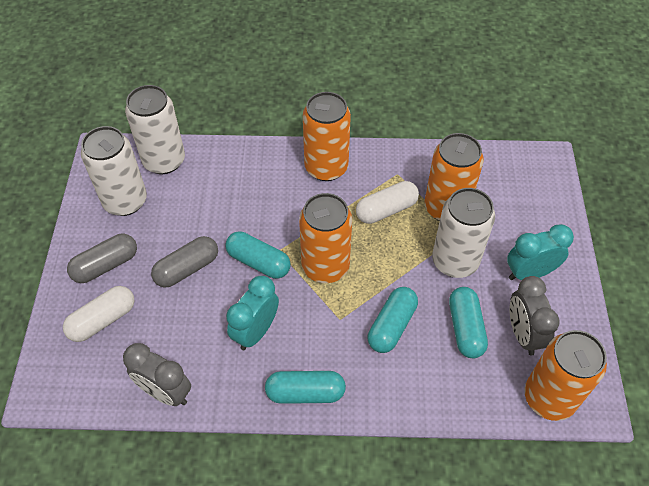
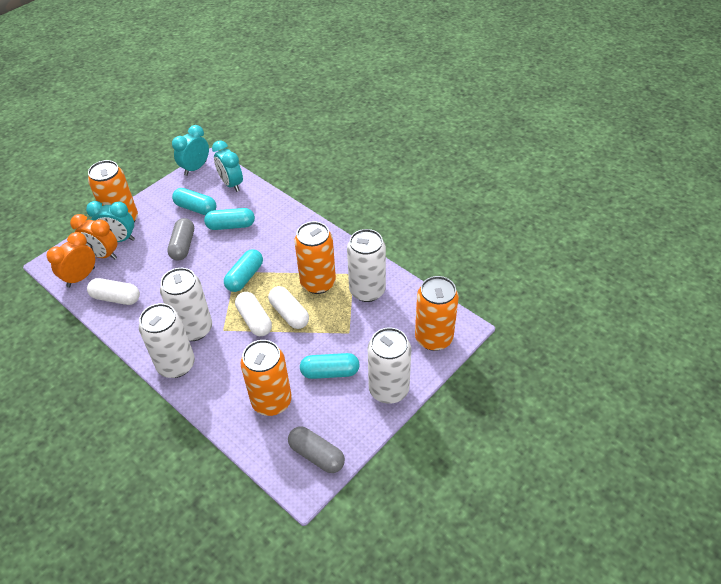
grey clock: [123,343,191,406] [509,276,559,355] = 2 -> none = 0
orange clock: none = 0 -> [47,232,95,287] [70,214,118,260] = 2
turquoise clock: [226,276,279,350] [507,224,574,280] = 2 -> [86,201,135,242] [172,125,209,176] [212,140,243,192] = 3
white can: [81,126,147,216] [125,85,185,174] [432,188,495,278] = 3 -> [139,303,195,378] [160,268,212,341] [347,229,386,302] [367,327,411,404] = 4
white capsule: [63,286,135,342] [356,181,419,224] = 2 -> [87,278,140,305] [235,292,272,336] [268,286,309,329] = 3

